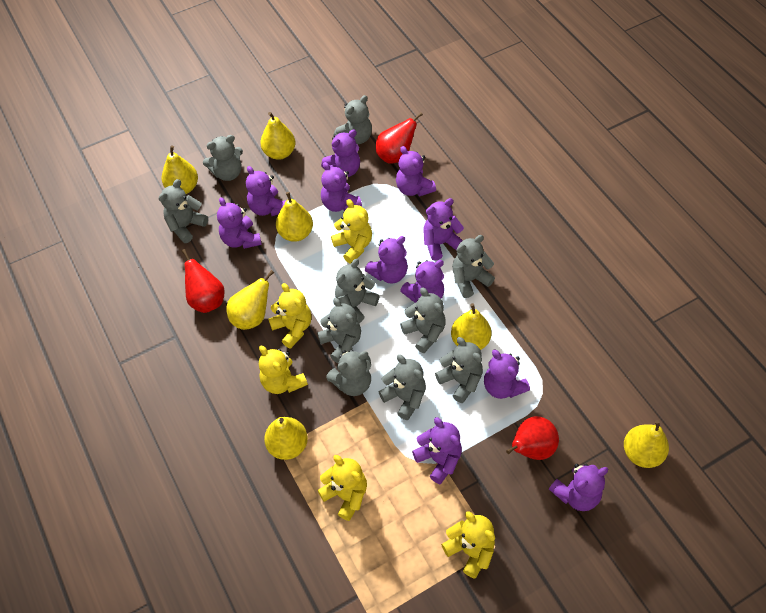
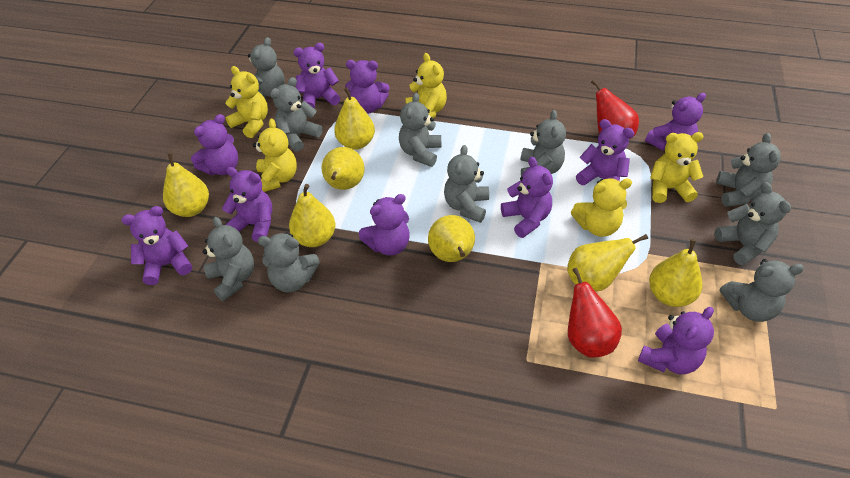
purple teddy bear: [217,197,262,249] [246,166,286,216] [321,130,360,177] [321,162,362,212] [365,236,408,284] [396,146,436,197] [400,260,444,303] [412,417,462,484] [423,198,464,260] [484,349,530,399] [549,464,608,511] = 11 -> [121,206,192,285] [191,114,238,175] [222,167,272,242] [293,43,340,109] [345,60,389,114] [359,194,409,256] [501,157,553,238] [576,119,634,185] [638,307,714,375] [645,93,706,151] = 10
red pear: [182,249,225,313] [376,112,423,164] [506,416,559,460] = 3 -> [568,267,622,358] [591,79,639,139] = 2

